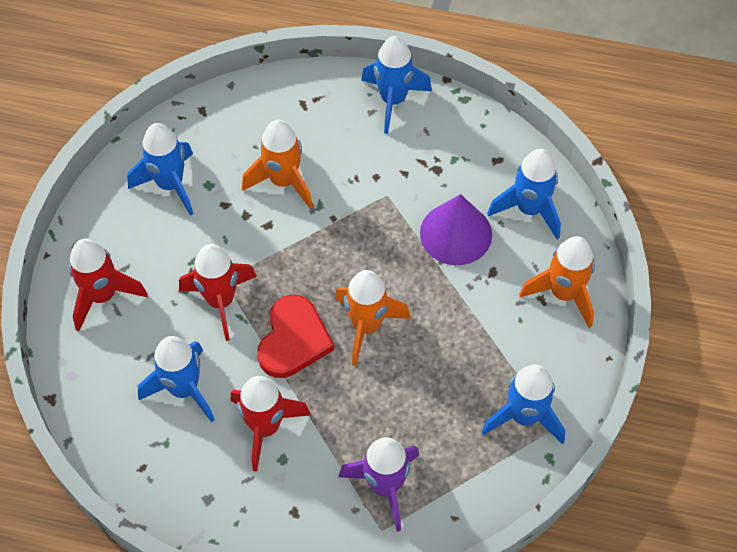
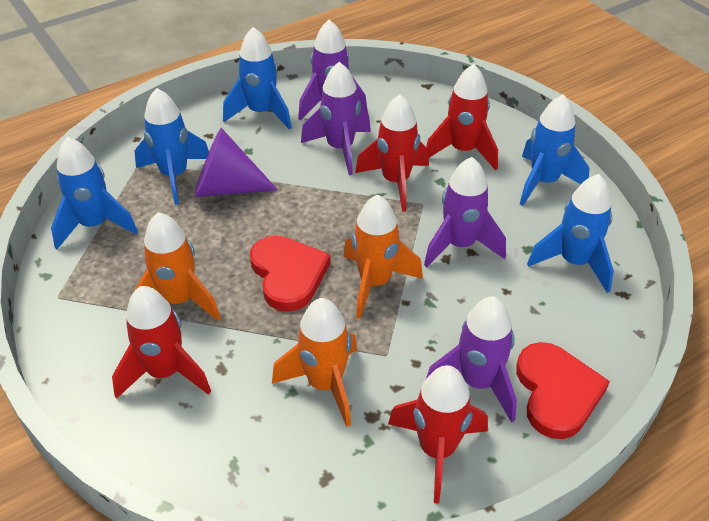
purple rocket: [339,437,419,532] = 1 -> [298,20,368,120] [301,62,371,175] [424,157,506,267] [426,296,517,423] = 4
red heart: [257,295,334,378] = 1 -> [250,235,331,312] [516,342,610,439] = 2
red rocket: [69,239,148,332] [179,244,257,341] [231,376,311,472] = 3 -> [112,286,211,399] [355,94,429,212] [388,365,488,503] [426,64,498,171] = 4

